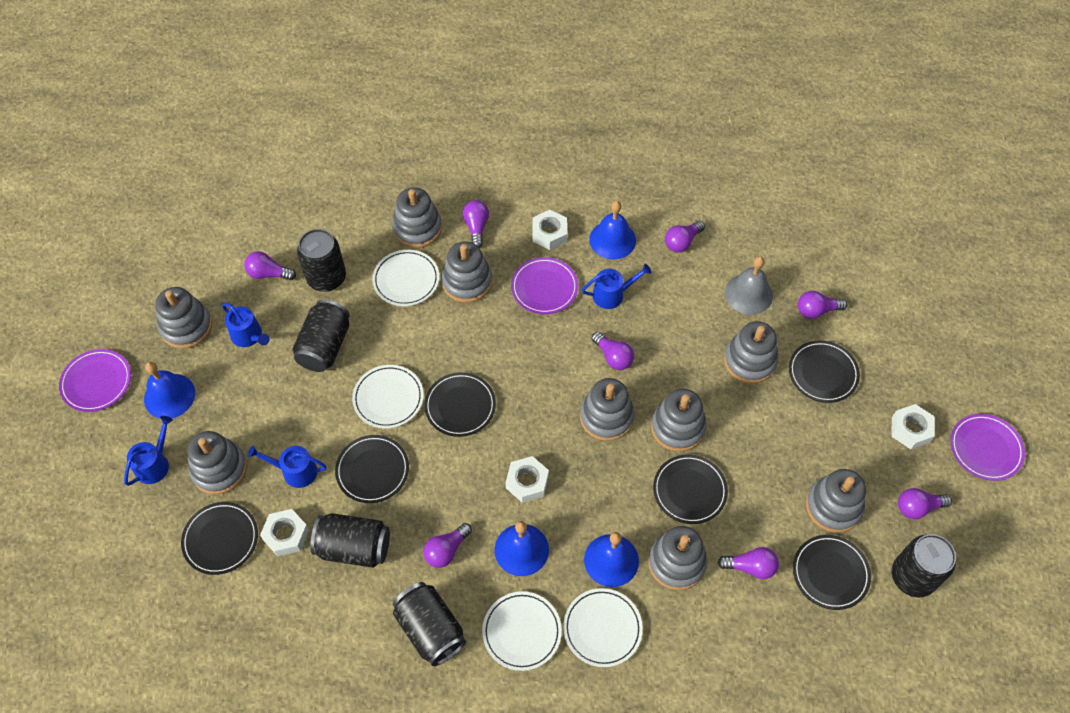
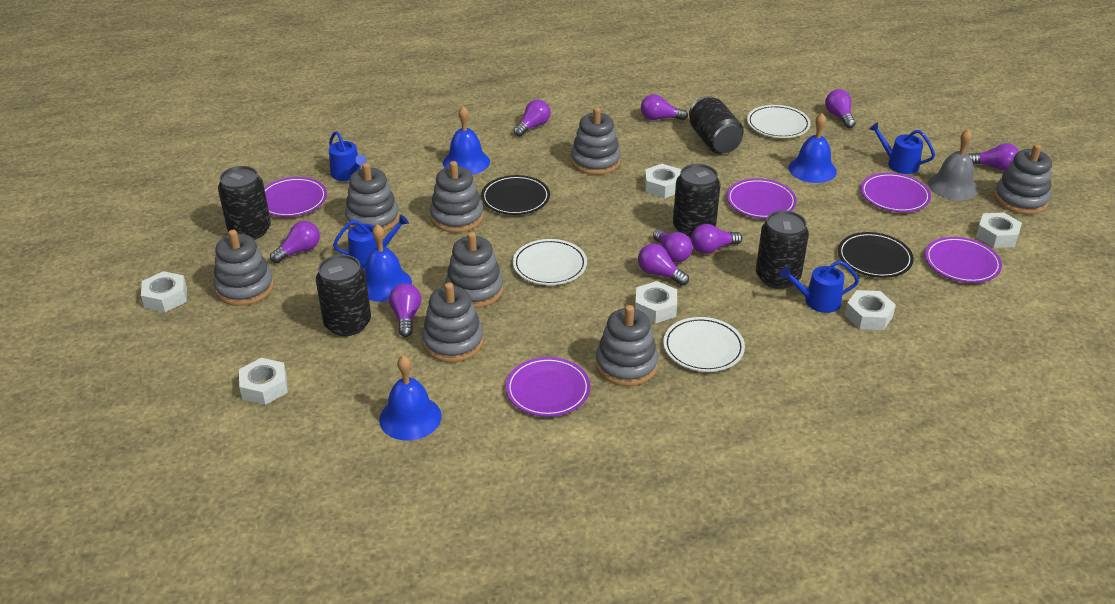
black plate: [181,502,258,575] [335,435,409,503] [424,372,496,437] [653,454,728,524] [789,340,860,403] [793,535,871,610] = 6 -> [481,175,550,215] [838,232,914,278] = 2
grey stacking toy: [155,287,212,349] [187,431,247,495] [392,187,442,248] [441,241,492,303] [580,378,635,441] [648,526,707,590] [651,389,707,452] [724,321,778,384] [806,469,866,533] = 9 -> [213,230,274,306] [345,163,399,232] [422,282,484,362] [430,161,484,233] [445,232,503,308] [571,107,621,175] [595,305,658,386] [994,144,1052,214] = 8
purple light bulb: [244,251,296,280] [423,523,472,568] [463,200,489,248] [592,332,634,370] [665,221,705,252] [718,547,779,579] [798,291,847,319] [898,488,952,519] = 8 -> [270,221,320,263] [389,283,421,337] [513,100,551,137] [638,244,689,286] [641,94,688,120] [653,229,693,262] [691,224,742,254] [825,89,856,128] [968,143,1019,171] = 9
purple plate: [59,349,131,412] [511,257,578,314] [950,414,1025,481] = 3 -> [264,177,327,217] [506,357,590,417] [727,178,797,219] [861,173,931,212] [925,237,1002,283] = 5
white nut: [260,509,309,557] [506,456,549,503] [532,210,567,250] [892,404,935,449] = 4 -> [141,271,187,312] [239,358,288,405] [635,281,677,324] [645,164,681,198] [845,290,896,330] [976,213,1022,248] = 6
white plate: [352,365,424,429] [372,250,439,306] [482,591,562,671] [563,588,643,667] = 4 -> [513,239,587,285] [663,317,745,372] [747,105,811,138] = 3

